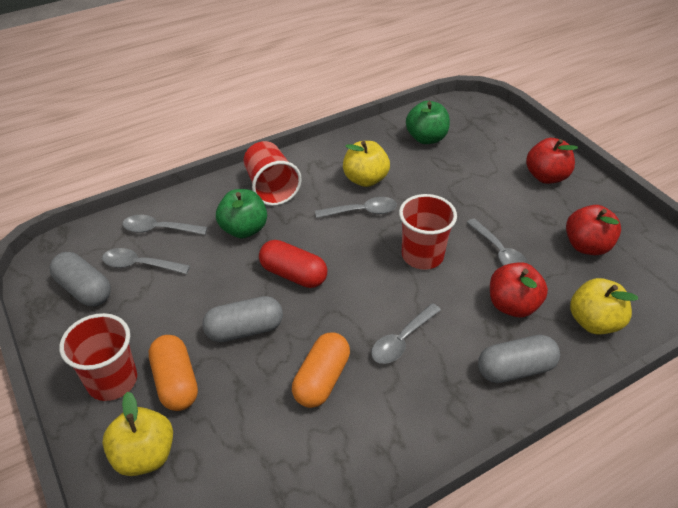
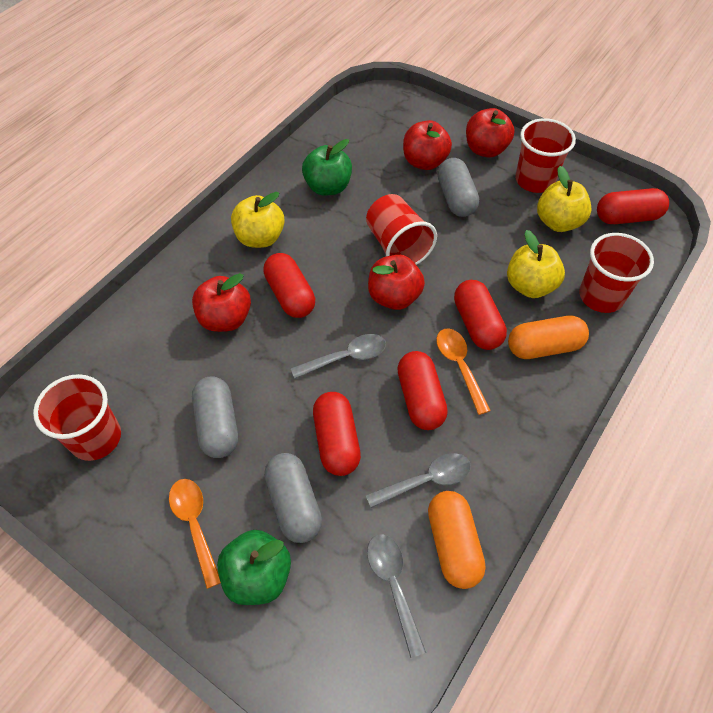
grey spoon: [102,248,190,274] [122,215,207,235] [315,197,397,218] [371,303,441,364] [466,218,529,266] = 5 -> [291,334,386,379] [366,453,471,508] [367,534,426,658] = 3
orange spoon: none = 0 -> [169,479,221,589] [436,328,491,415] = 2
red apple: [490,262,548,317] [526,138,578,184] [566,205,621,255] = 3 -> [192,273,251,332] [368,255,425,310] [403,120,452,170] [466,108,514,157] = 4
red capsule: [259,240,327,288] = 1 -> [263,253,315,318] [313,392,361,476] [397,351,448,430] [454,280,507,350] [597,188,669,224] = 5
red cup: [59,313,137,401] [244,141,302,206] [399,194,457,269] = 3 -> [33,374,121,461] [366,194,437,265] [515,118,576,193] [579,233,654,313] = 4

